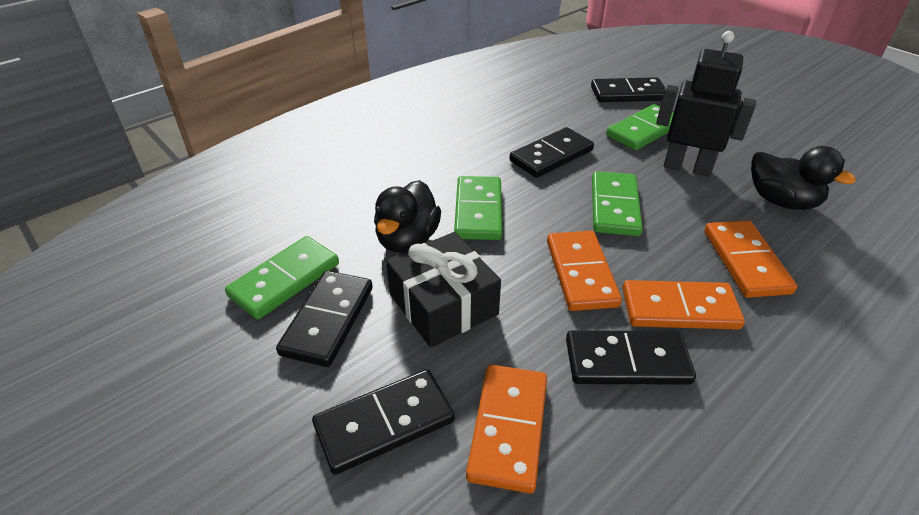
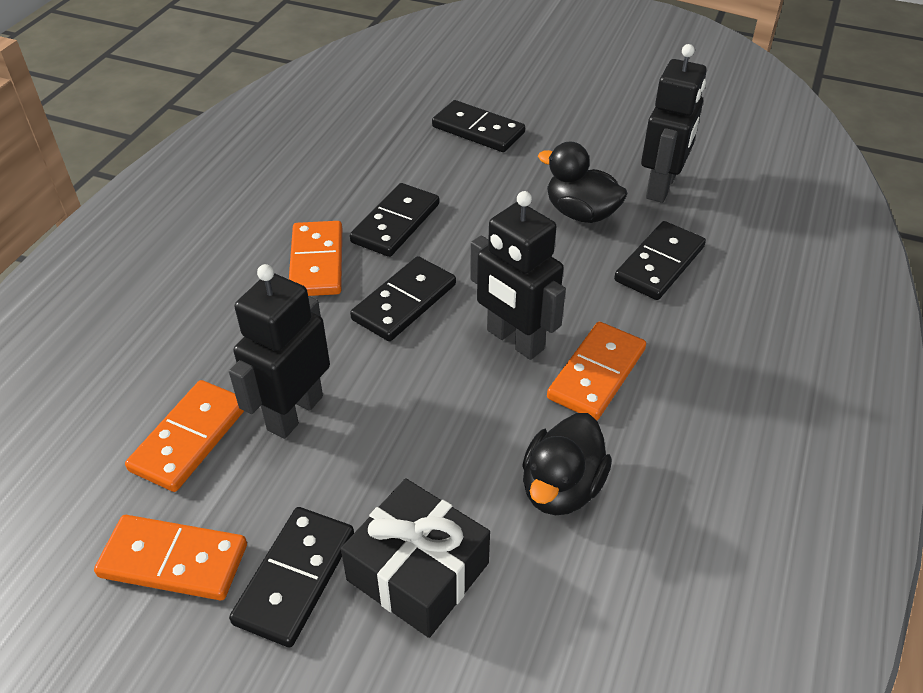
black robot: [656,31,756,177] = 1 -> [229,264,330,439] [470,191,566,360] [641,44,707,203] = 3
green domino: [225,236,339,320] [454,176,502,240] [592,171,643,236] [606,104,674,151] = 4 -> none = 0

